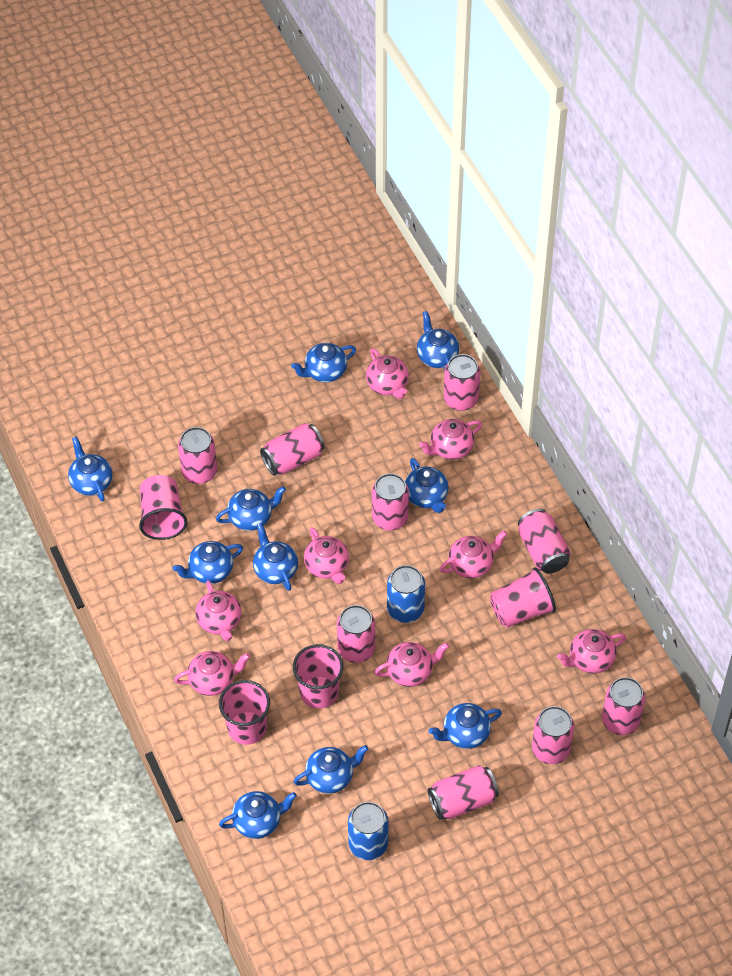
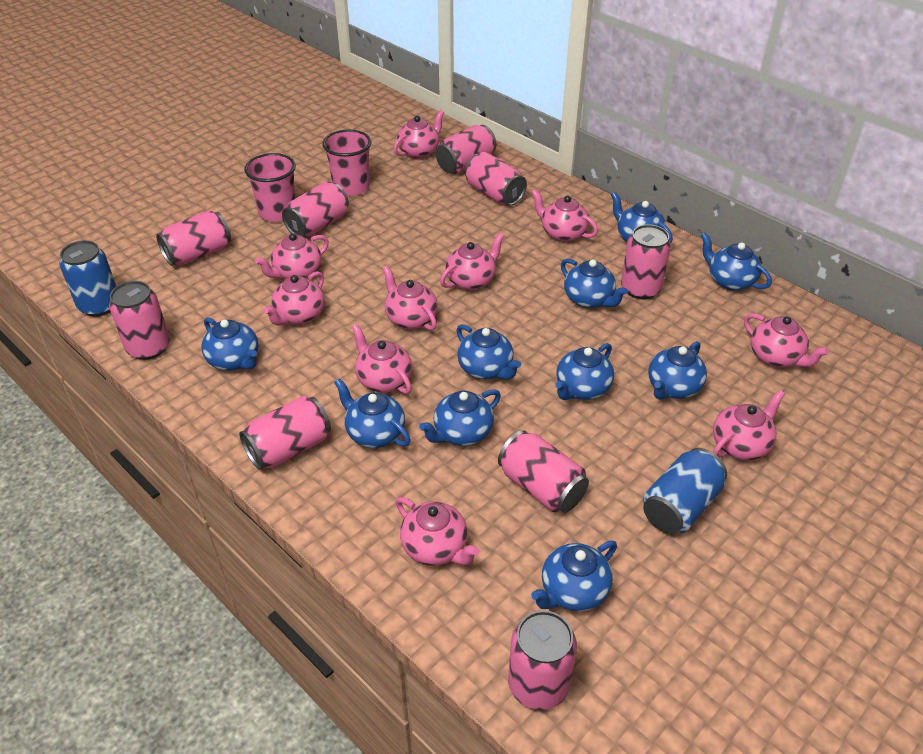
pink cup: [139,475,187,540] [219,680,270,745] [293,644,343,709] [490,567,556,628] = 4 -> [244,153,296,222] [322,129,371,196] = 2
pink teapot: [174,651,250,696] [195,580,241,641] [304,527,349,584] [366,348,409,399] [374,642,449,687] [419,419,482,460] [440,531,507,578] [557,629,626,674] = 8 -> [255,233,329,279] [264,271,325,326] [352,324,412,394] [382,266,438,331] [393,110,445,159] [396,497,480,566] [440,233,504,290] [531,189,598,242] [713,390,785,460] [744,313,829,367] = 10

